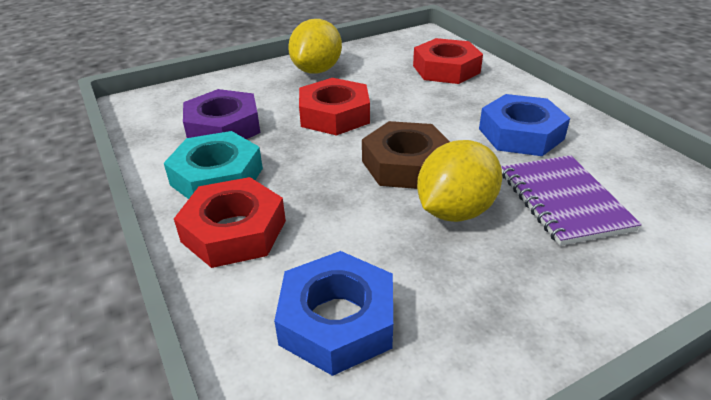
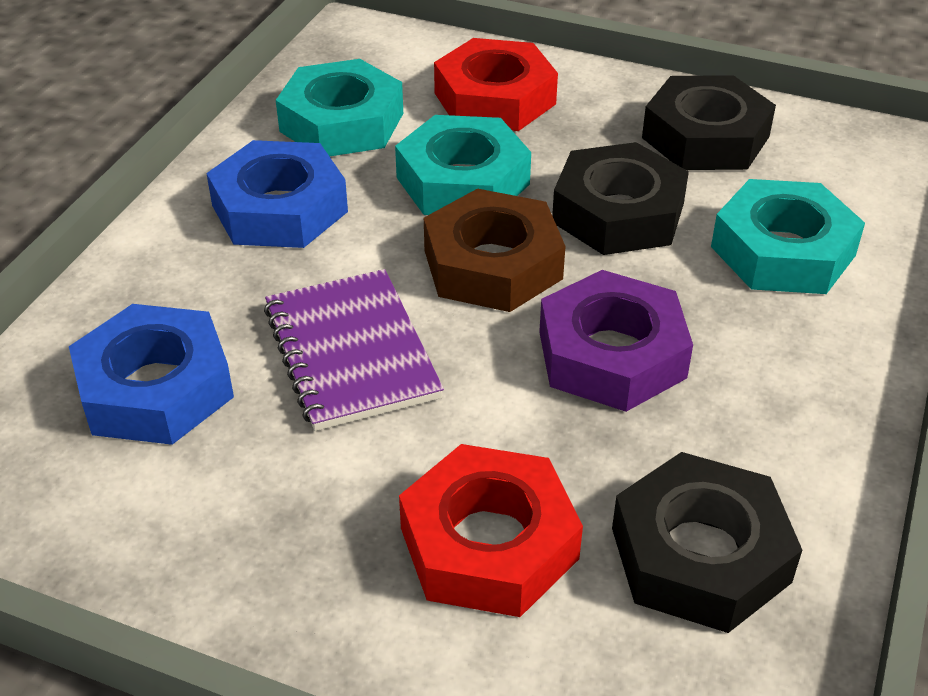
black nut: none = 0 -> [552,142,689,255] [612,452,802,633] [642,75,776,170] = 3
red nut: [174,177,286,268] [299,78,370,136] [413,38,483,84] = 3 -> [399,444,583,617] [434,38,558,131] = 2
turquoise nut: [164,131,263,199] = 1 -> [276,59,403,157] [395,115,531,215] [711,179,865,294] = 3
yellow lemon: [288,19,342,74] [417,140,502,222] = 2 -> none = 0

